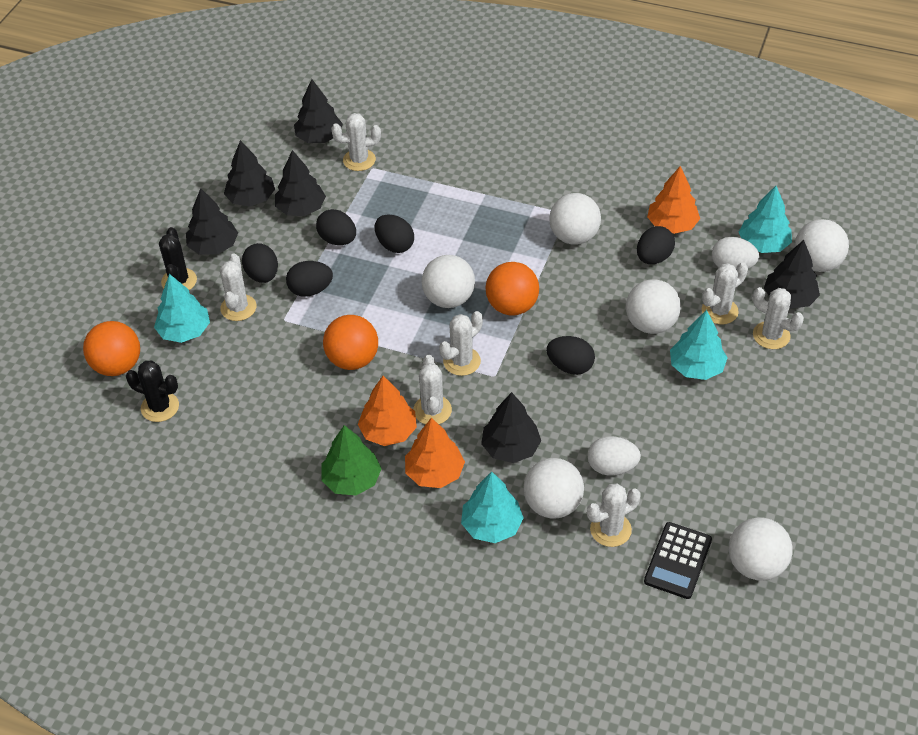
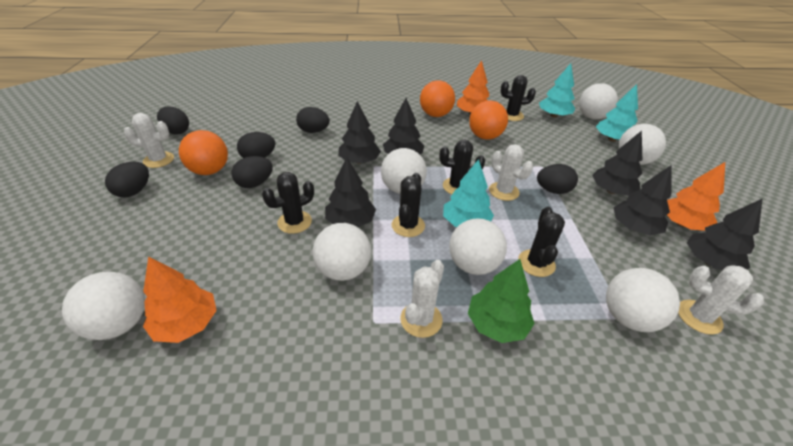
black cactus: [126,360,179,422] [159,227,197,290] = 2 -> [262,172,314,234] [392,173,425,237] [440,140,485,194] [501,75,536,121] [518,207,565,277] = 5
black calculator: [644,522,712,599] = 1 -> none = 0
turquoise tree: [154,274,210,343] [461,471,524,543] [670,310,728,380] [738,186,792,253] = 4 -> [443,159,494,227] [539,63,575,118] [596,84,638,142] = 3
white ball: [422,255,475,308] [524,458,584,518] [549,193,601,245] [626,279,681,334] [729,517,793,581] [795,219,849,272] = 6 -> [62,272,145,340] [313,223,371,281] [381,148,427,194] [449,218,507,275] [579,83,618,119] [606,268,680,332] [619,124,666,165] = 7
white cactus: [220,254,256,321] [331,113,381,171] [413,355,452,424] [439,311,483,376] [587,484,641,547] [702,262,748,324] [753,287,804,349] = 7 -> [124,113,174,168] [400,260,444,338] [489,144,533,201] [678,265,764,335] = 4
white egg: [588,436,641,475] [712,237,759,269] = 2 -> none = 0

